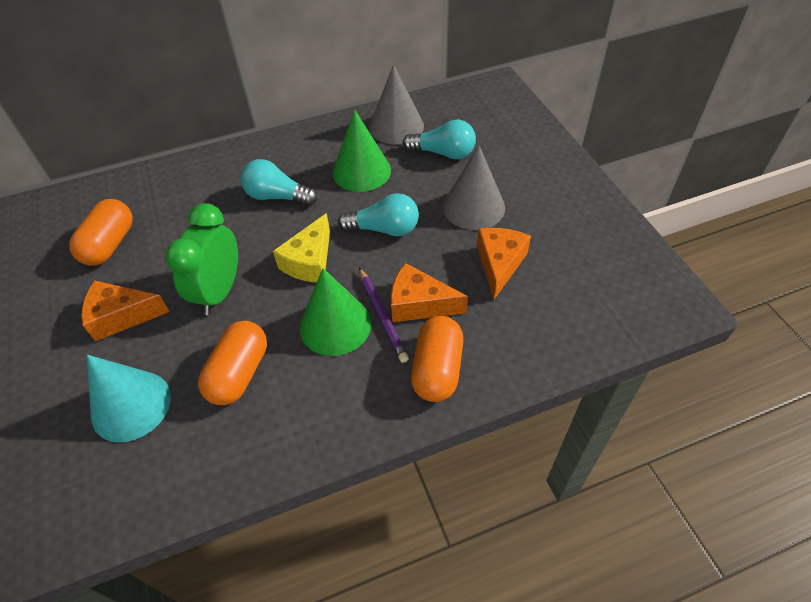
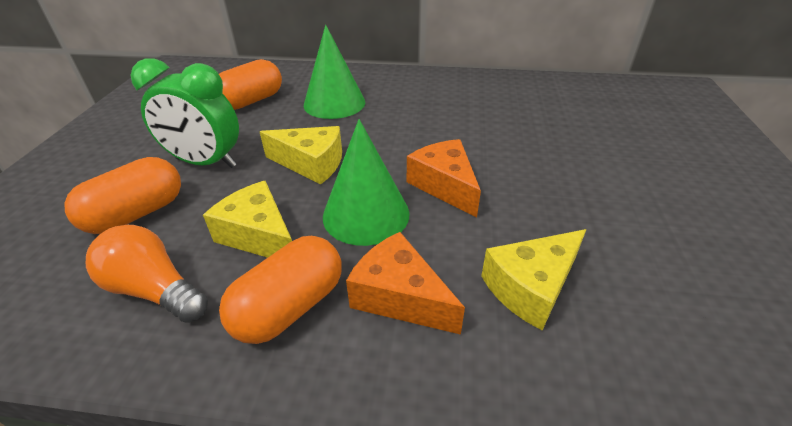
grey cone: [369,65,424,144] [443,146,505,230] = 2 -> none = 0
orange cheese: [81,280,170,341] [391,263,468,322] [477,228,531,300] = 3 -> [346,232,465,335] [407,139,481,218] = 2
orange light bulb: none = 0 -> [86,225,208,323] = 1
purple pencil: [359,267,409,363] = 1 -> none = 0
turquoise cone: [87,355,171,442] = 1 -> none = 0
turquoise light bulb: [241,159,317,206] [338,193,419,237] [402,120,476,159] = 3 -> none = 0
yellow cheese: [273,213,330,283] = 1 -> [203,181,292,258] [260,126,342,185] [481,229,587,330] = 3

